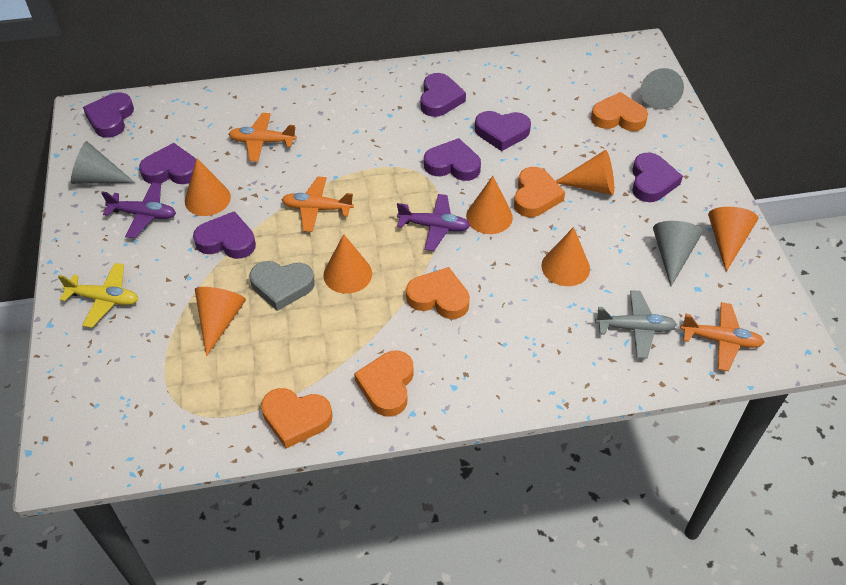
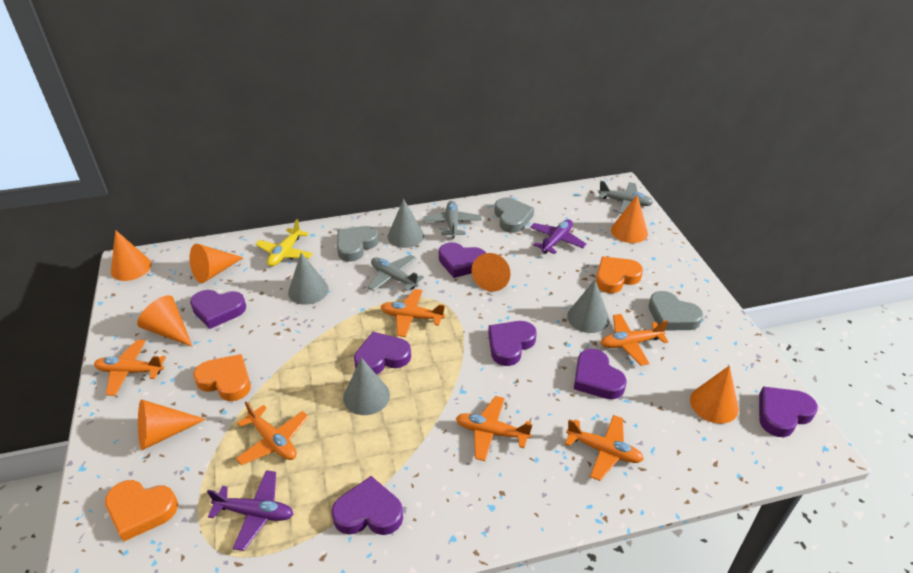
grey cone: [71,141,135,184] [640,68,684,110] [653,221,703,286] = 3 -> [288,253,329,305] [343,358,390,415] [388,199,424,248] [567,280,609,333] = 4
grey heart: [250,261,315,311] = 1 -> [337,226,379,262] [495,198,534,233] [649,291,703,330] = 3
grey plane: [595,290,677,359] = 1 -> [368,255,424,291] [423,201,482,239] [598,181,653,214] = 3
orange heart: [261,388,332,449] [354,351,414,417] [406,267,470,319] [514,167,565,217] [591,92,648,131] = 5 -> [105,480,178,542] [193,354,251,401] [596,256,643,293] = 3
orange plane: [229,113,297,162] [282,176,354,232] [680,302,764,371] = 3 -> [94,339,166,396] [236,401,308,465] [381,289,445,337] [456,396,533,461] [565,415,644,481] [601,314,668,366] = 6

